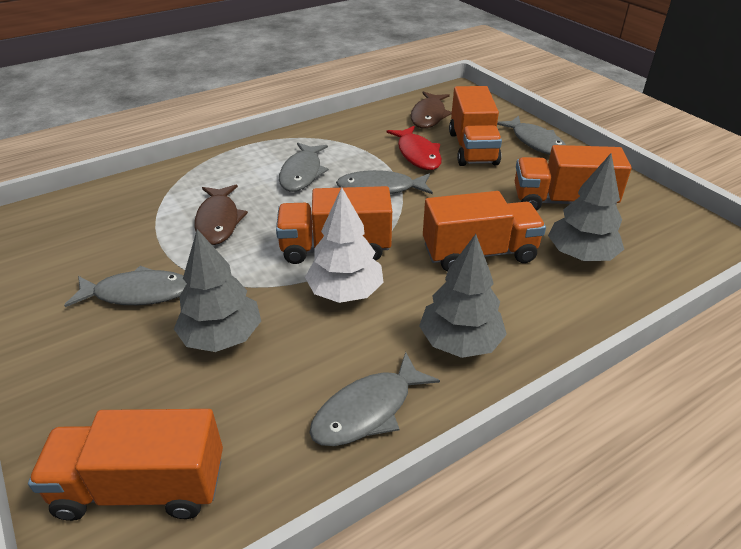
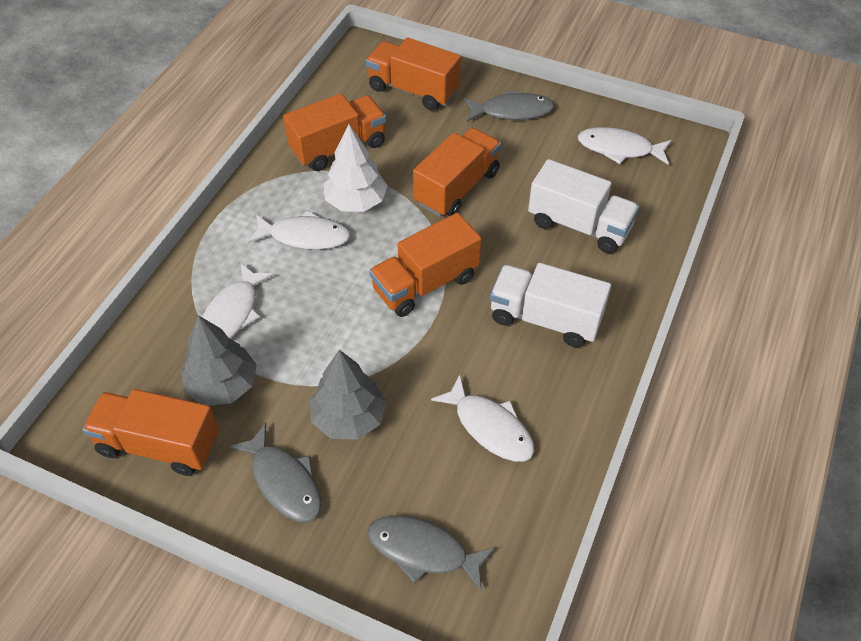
brown fish: [195,185,248,245] [411,91,452,128] = 2 -> none = 0
grey fish: [64,266,187,307] [279,143,329,192] [309,352,440,446] [336,170,433,194] [497,116,566,155] = 5 -> [229,423,322,523] [368,515,495,591] [464,90,555,122] = 3
grey tree: [174,229,261,352] [419,234,507,358] [548,153,624,261] = 3 -> [181,315,257,406] [310,350,386,440] = 2
red fish: [386,126,442,170] = 1 -> none = 0
white fish: none = 0 -> [202,263,274,339] [248,211,350,250] [431,375,534,462] [578,127,672,165] = 4
white truck: none = 0 -> [490,263,611,347] [528,159,639,253] = 2

